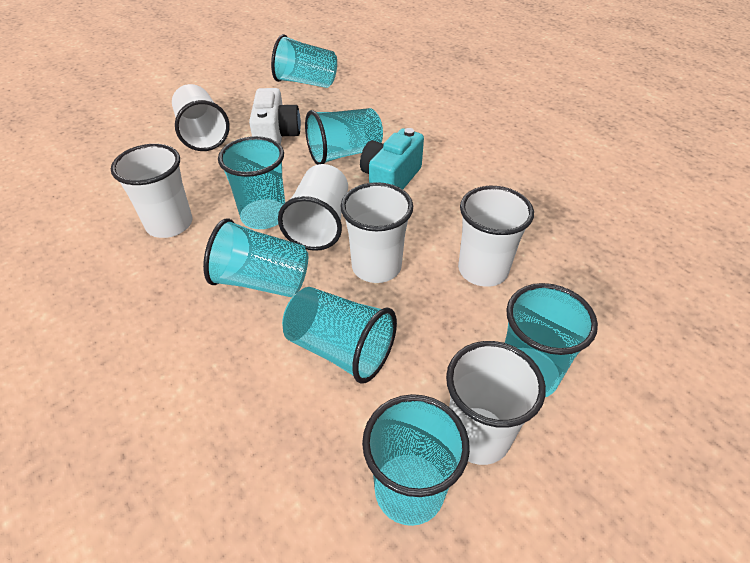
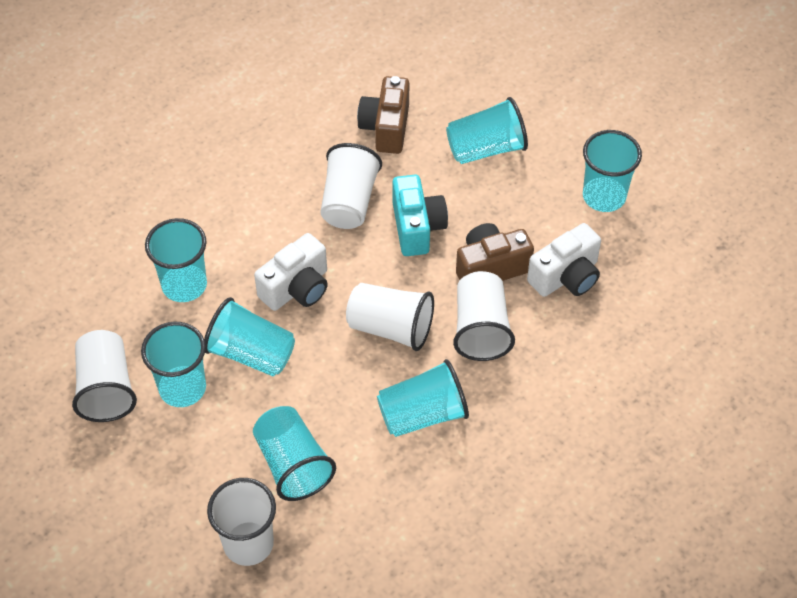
brown camera: none = 0 -> [357,76,409,154] [456,223,534,281] = 2
white camera: [249,88,301,145] = 1 -> [254,233,328,311] [527,223,601,297] = 2
white cup: [111,144,192,238] [172,84,230,151] [278,164,348,251] [340,182,413,283] [446,341,546,465] [458,186,534,287] = 6 -> [72,330,137,422] [207,478,276,566] [320,143,382,229] [346,283,434,351] [453,271,515,361] = 5

